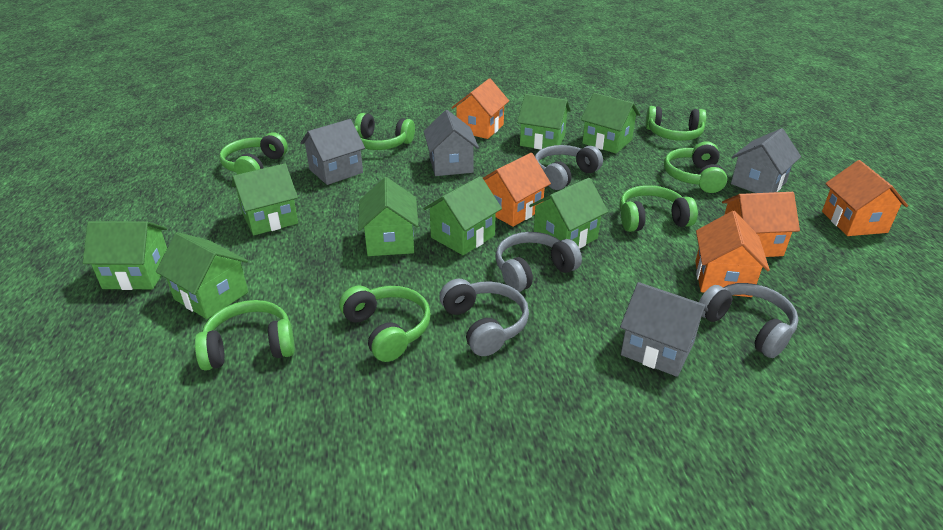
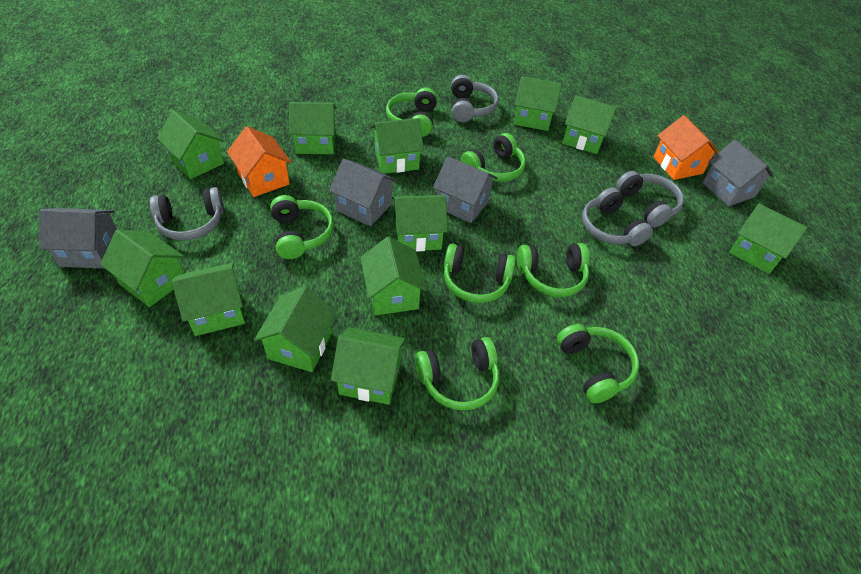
green house: [83,221,167,290] [156,232,248,319] [232,163,298,236] [358,177,418,256] [423,176,502,255] [517,94,571,150] [529,178,608,249] [581,93,640,154] = 8 -> [100,229,184,307] [157,110,224,179] [172,263,245,336] [254,287,336,372] [289,102,337,154] [331,327,406,405] [360,237,427,316] [371,118,424,174] [393,195,448,252] [514,76,562,131] [563,95,617,154] [729,203,808,274] = 12
orange house: [451,78,509,139] [483,153,551,227] [695,211,770,297] [722,192,800,257] [822,160,908,236] = 5 -> [227,126,291,197] [654,115,719,180] = 2

